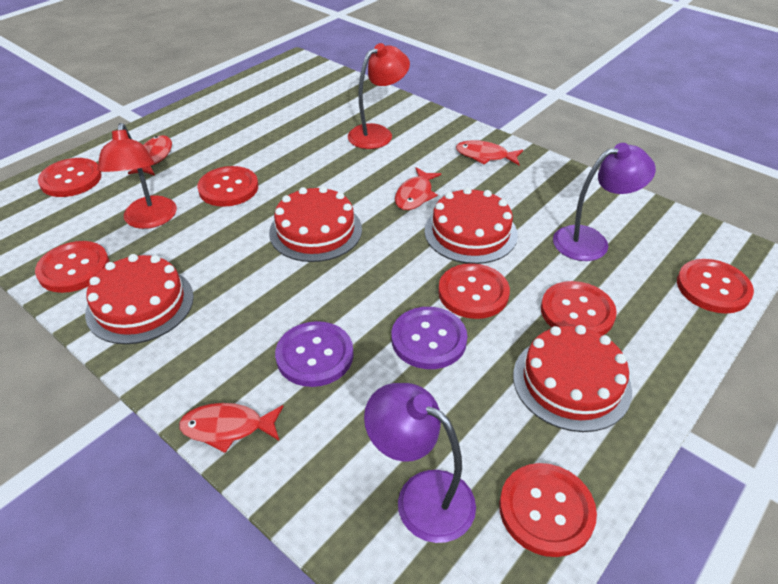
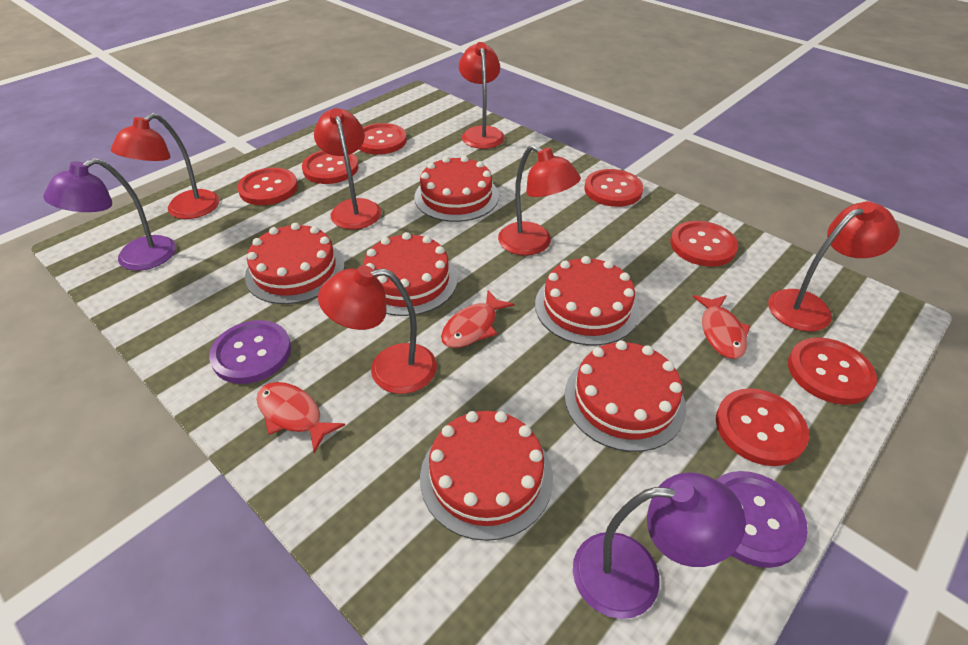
red cake: [85,254,194,344] [269,186,362,262] [424,187,518,264] [513,325,632,432] = 4 -> [245,223,345,304] [363,232,457,316] [414,156,499,222] [420,411,553,541] [535,256,640,346] [564,340,686,452] = 6
red fish: [128,135,172,176] [179,403,283,453] [395,167,441,210] [456,140,523,165] = 4 -> [257,382,345,453] [441,290,515,348] [693,295,750,359] = 3
red lamp: [97,123,177,229] [348,43,410,149] = 2 -> [111,113,220,219] [314,108,381,229] [318,265,437,394] [459,42,505,149] [498,145,581,255] [768,201,899,331] = 6

